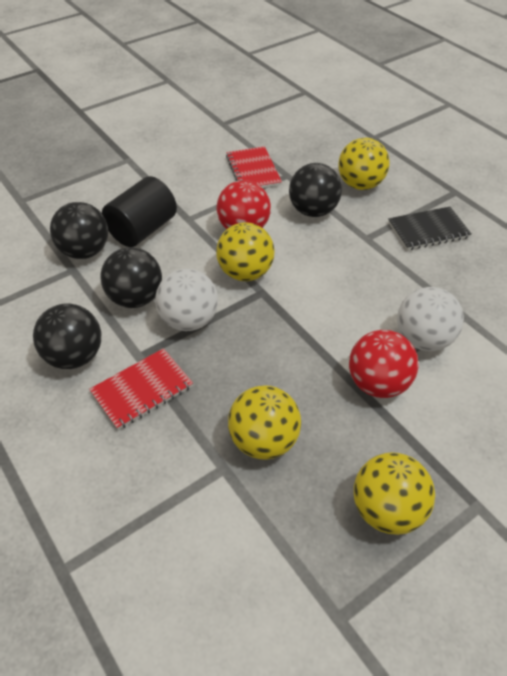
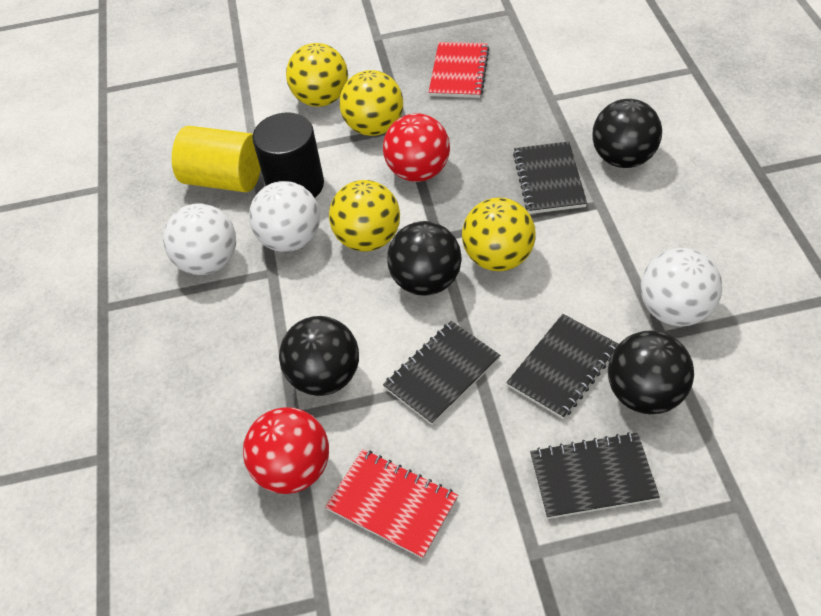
black notebook: [388,207,471,250] = 1 -> [383,321,500,425] [506,314,618,419] [513,141,587,214] [530,432,660,519] = 4
white ball: [155,269,218,331] [397,287,464,351] = 2 -> [163,203,236,275] [249,181,320,252] [641,248,722,326] = 3
yellow cylinder: none = 0 -> [172,126,261,192] = 1

